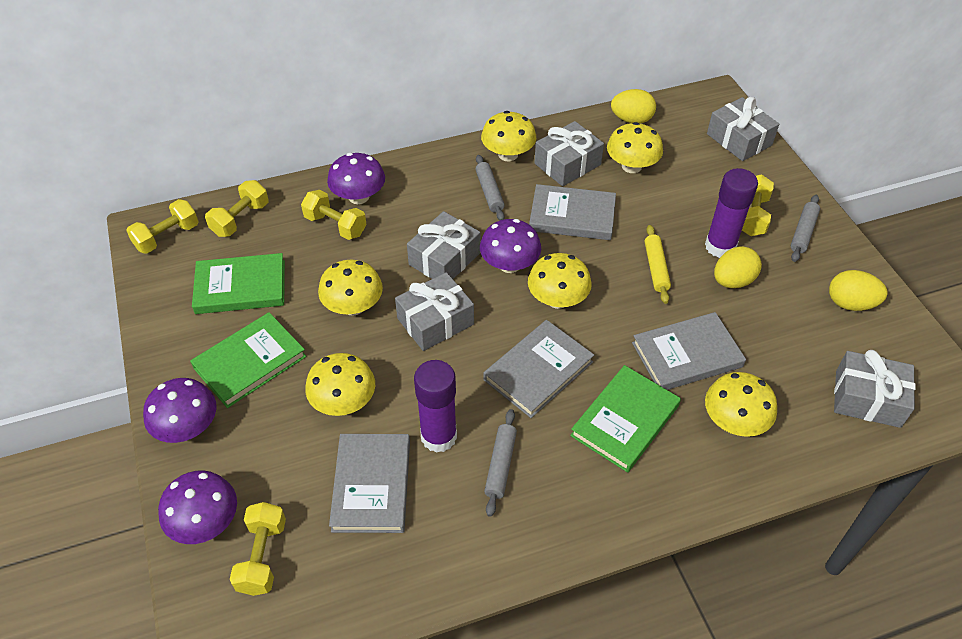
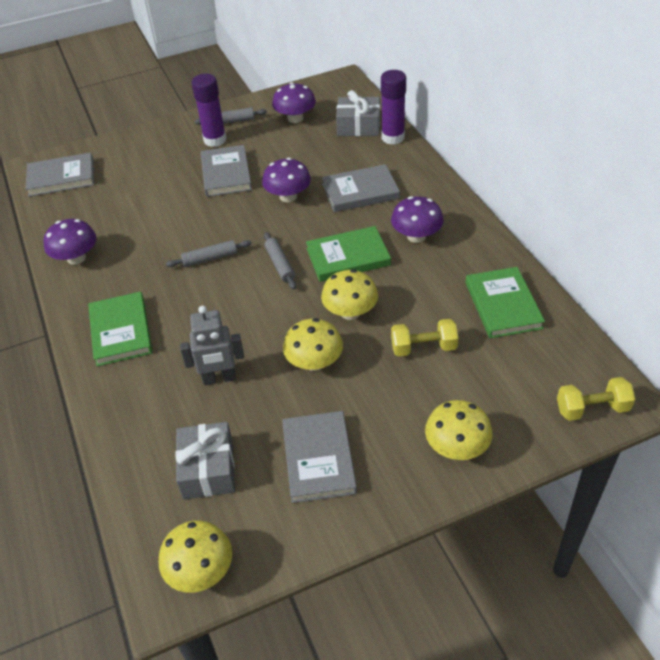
grey gift: [395,272,474,351] [407,211,480,279] [534,121,604,186] [707,97,779,161] [834,350,916,428] = 5 -> [175,422,235,499] [336,90,380,136] = 2
grey robot: none = 0 -> [180,306,244,385] = 1
yellow dumbbell: [126,199,199,254] [205,180,269,237] [229,502,286,596] [301,190,367,240] [742,174,774,236] = 5 -> [391,319,458,356] [557,377,635,421] = 2
yellow egg: [611,89,656,124] [714,246,762,288] [829,270,887,311] = 3 -> none = 0
yellow mushroom: [305,353,375,416] [318,260,383,316] [481,111,536,161] [528,253,592,309] [607,122,663,173] [705,372,777,437] = 6 -> [158,520,232,593] [283,318,343,371] [321,269,378,320] [425,400,493,460] = 4
yellow rolling pin: [645,225,671,304] = 1 -> none = 0

